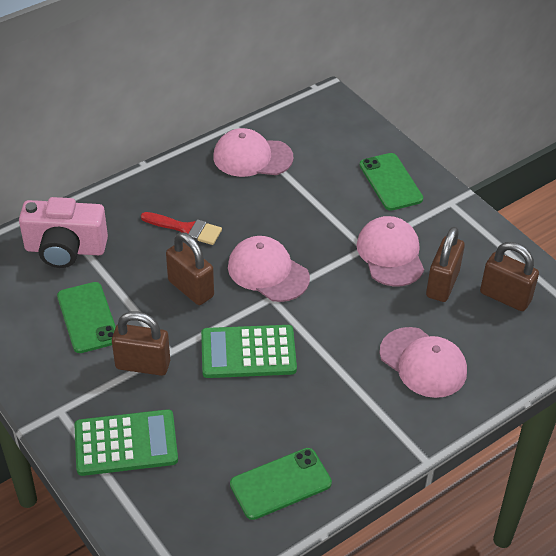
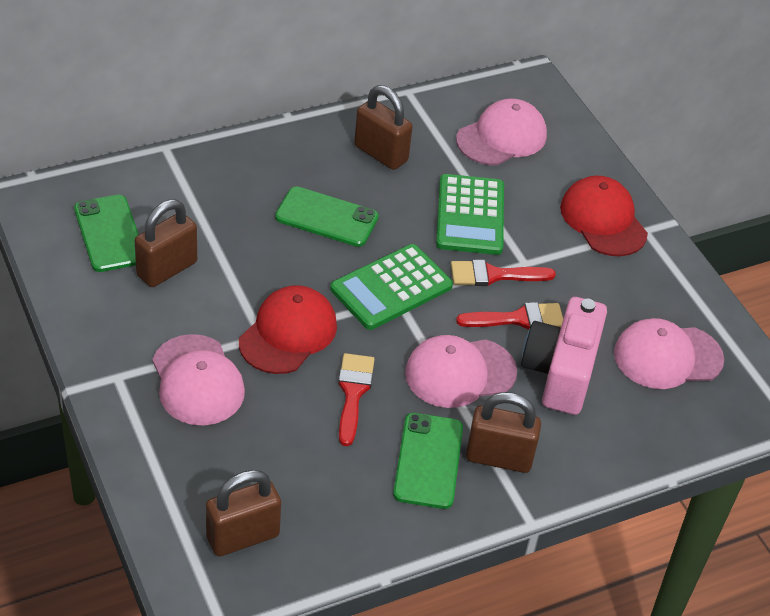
red brush: [141,212,222,245] = 1 -> [338,353,375,446] [451,260,556,286] [456,302,563,330] = 3
red cap: none = 0 -> [239,285,337,374] [560,176,648,256] = 2

